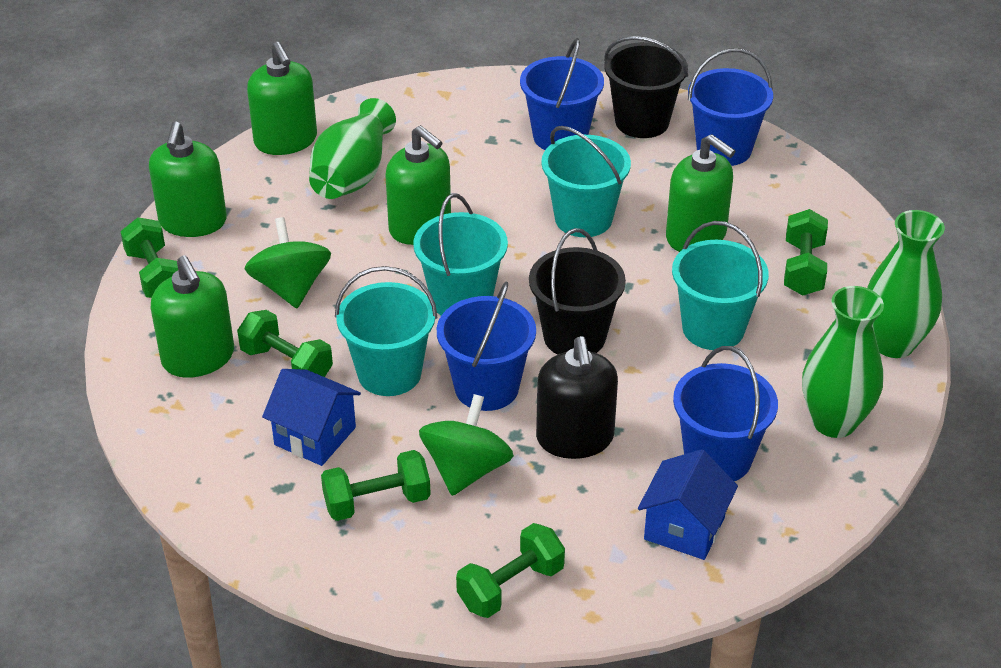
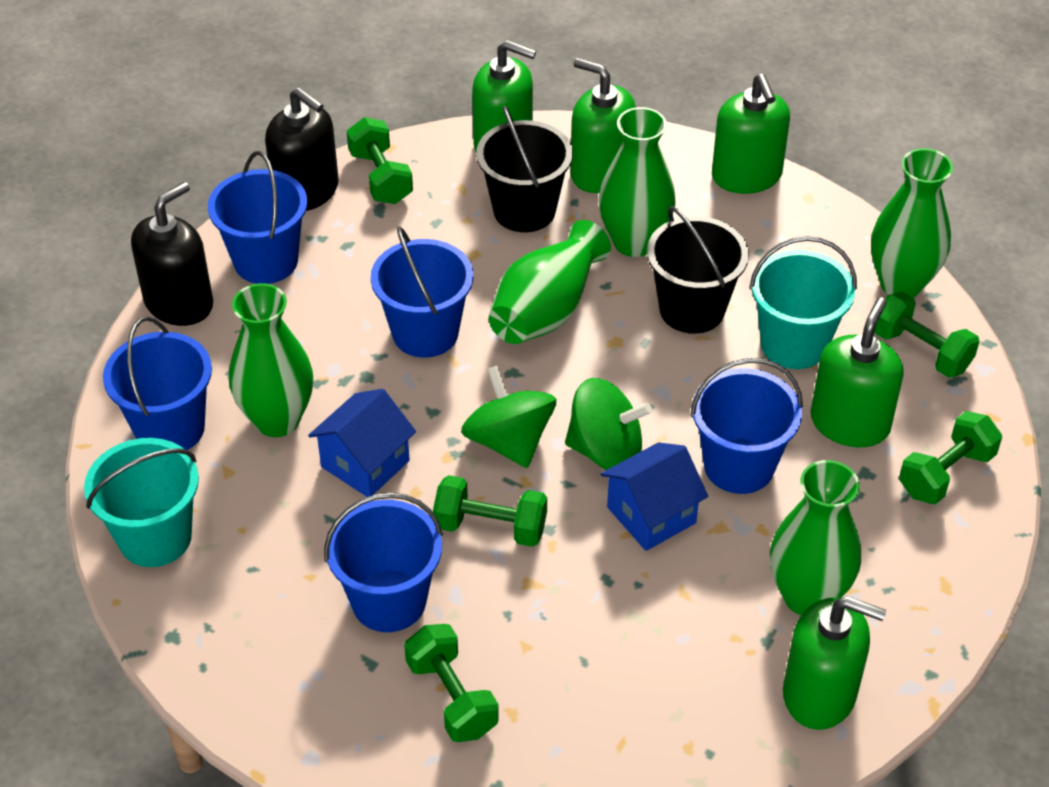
black soap dispenser: [536,336,618,459] = 1 -> [131,182,213,326] [265,88,339,211] = 2
blue bucket: [437,282,536,411] [520,38,604,150] [673,346,778,481] [688,48,773,166] = 4 -> [103,316,212,450] [208,151,307,284] [324,492,443,632] [371,226,473,358] [690,358,803,494] = 5
green vase: [309,98,396,199] [802,286,884,438] [867,210,945,358] = 3 -> [229,283,313,437] [489,220,611,344] [599,107,676,257] [770,460,861,615] [871,148,953,298] = 5
turquoise bucket: [335,266,437,396] [413,193,508,315] [541,126,631,237] [672,221,769,350] = 4 -> [84,438,199,567] [749,236,857,369] = 2

